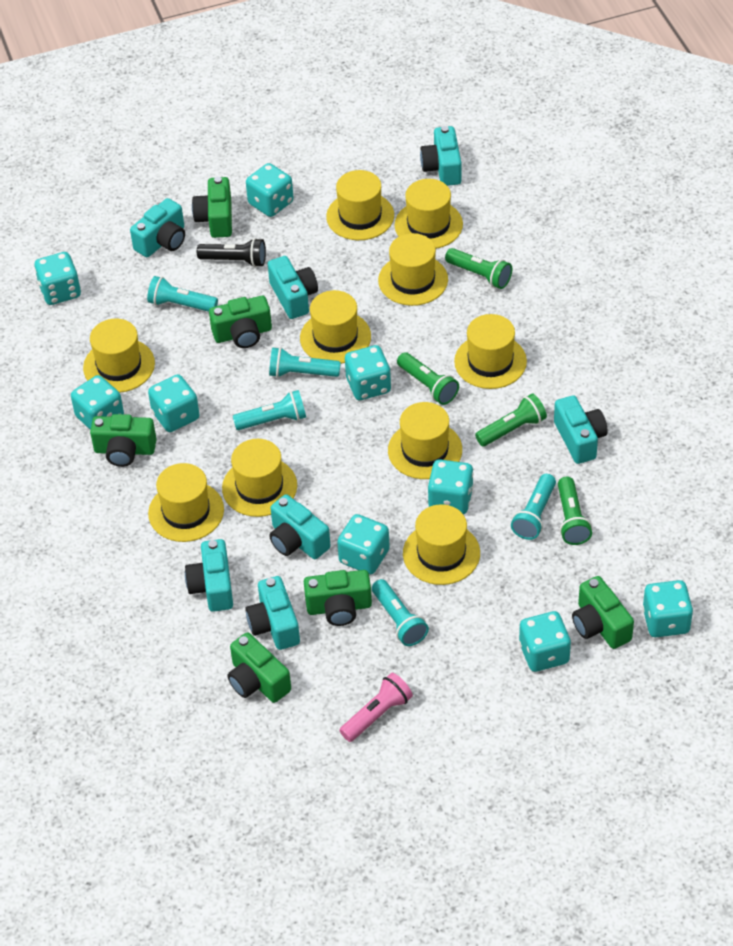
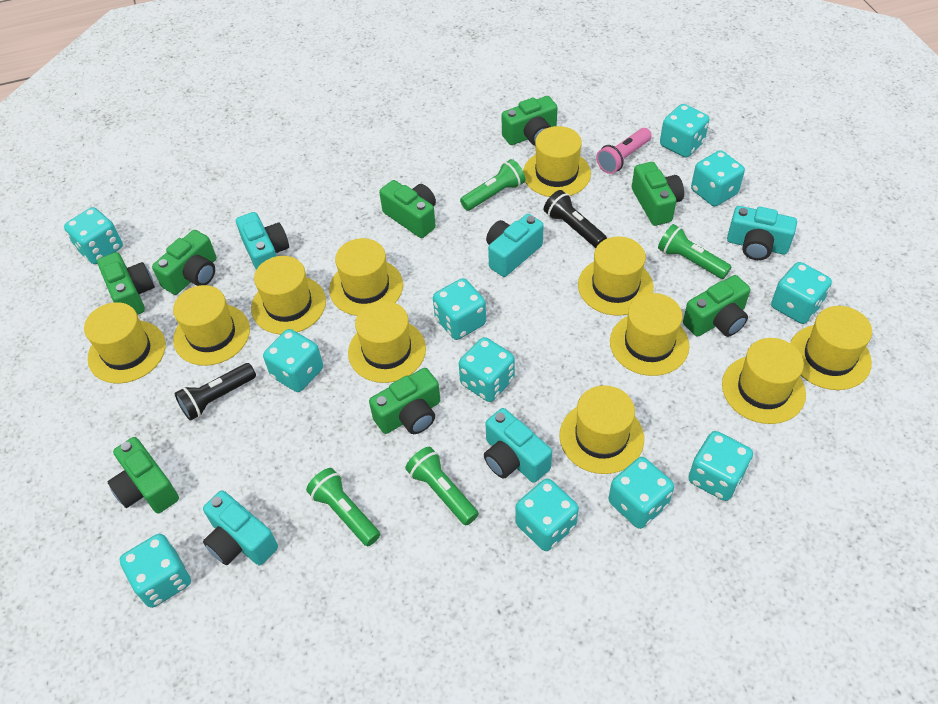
black flashlight: [197,238,266,267] = 1 -> [175,363,256,421] [544,190,607,248] = 2
green camera: [90,414,156,467] [192,177,232,238] [209,296,272,348] [227,632,291,703] [304,570,372,626] [572,576,634,649] = 6 -> [97,252,155,315] [108,437,179,513] [152,230,216,295] [369,368,440,434] [379,180,436,238] [502,96,558,146] [632,162,684,226] [683,275,750,337] = 8
turquoise camera: [130,198,185,257] [185,539,233,612] [245,576,300,650] [268,256,318,319] [269,494,331,559] [420,126,462,186] [554,395,607,464] = 7 -> [203,490,278,565] [236,212,289,270] [484,408,552,483] [486,214,544,277] [727,206,797,260] = 5
turquoise dice: [34,252,81,305] [71,375,124,430] [148,374,200,432] [246,163,294,217] [337,514,390,574] [345,345,391,400] [428,459,473,514] [519,611,571,672] [642,580,693,637] = 9 -> [64,207,123,264] [120,534,191,608] [263,329,323,392] [433,278,486,340] [459,337,515,402] [515,478,579,551] [609,457,674,529] [660,104,709,157] [688,431,753,501] [691,150,745,206] [771,262,832,324] = 11
turquoise flashlight: [147,276,218,312] [233,390,306,430] [269,347,341,378] [372,579,429,646] [511,474,556,540] = 5 -> none = 0
yellow hat: [83,318,155,393] [148,463,224,542] [222,439,297,517] [300,290,371,364] [326,170,394,240] [378,233,448,306] [388,402,462,479] [394,179,463,249] [403,504,480,585] [454,314,527,389] = 10 -> [84,302,166,383] [173,285,250,366] [251,256,326,334] [329,238,403,316] [348,301,426,383] [523,126,591,197] [560,385,644,474] [578,237,654,316] [610,293,689,376] [722,338,806,424] [790,306,872,390] = 11

